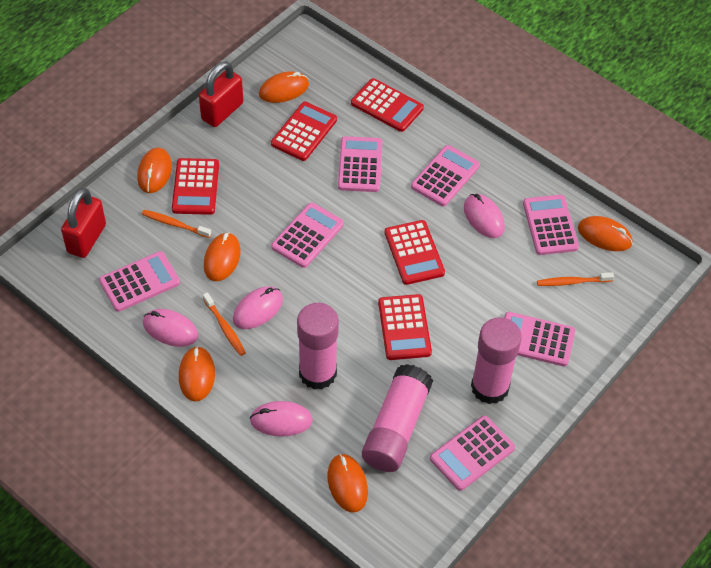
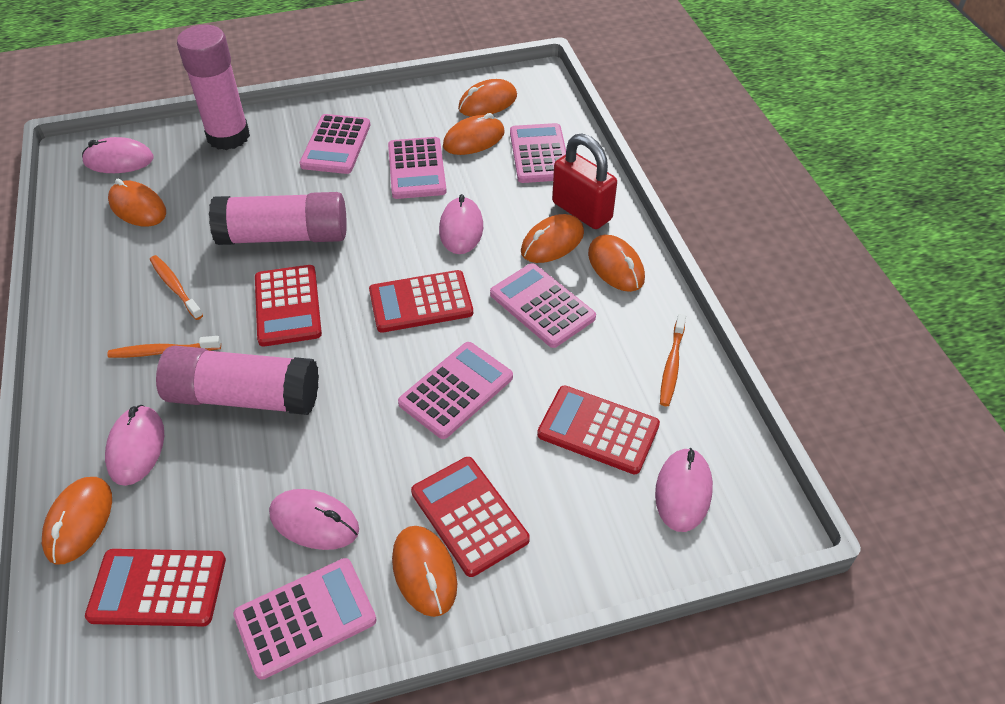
orange mouse: [137,148,172,193] [179,346,215,402] [204,232,241,281] [259,71,309,103] [327,454,368,512] [578,216,633,251] = 6 -> [42,477,112,565] [108,179,166,226] [392,526,457,617] [443,113,505,155] [458,79,517,117] [521,214,584,263] [588,235,645,292] = 7
pink calculator: [99,251,180,312] [271,202,344,268] [338,136,382,192] [411,145,480,207] [430,416,515,491] [504,312,575,367] [523,195,579,255] = 7 -> [233,558,377,680] [300,114,370,174] [388,137,447,199] [398,342,513,439] [490,263,596,348] [510,123,566,183] = 6
pink mouse: [143,309,198,347] [233,286,283,329] [250,401,313,436] [464,194,505,238] = 4 -> [82,137,154,173] [105,405,164,486] [269,489,359,550] [439,194,483,254] [655,448,713,532] = 5
red padlock: [61,188,106,258] [199,61,243,127] = 2 -> [552,134,617,229] = 1

